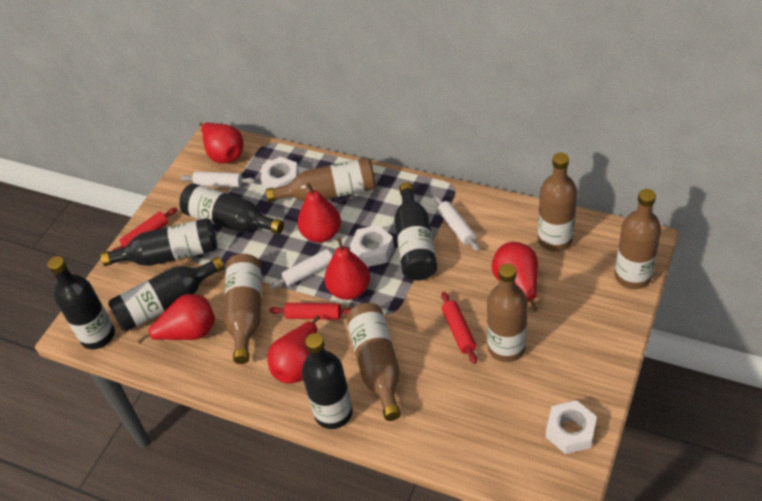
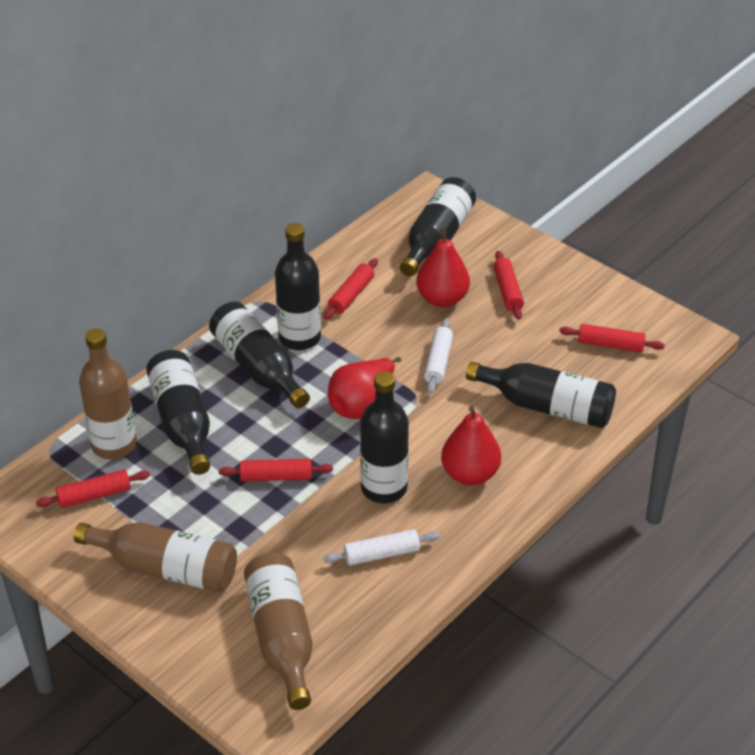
brown bottle: [224,254,261,364] [266,157,376,202] [346,303,401,421] [487,263,527,362] [538,153,577,252] [615,189,661,289] = 6 -> [74,522,237,592] [79,328,137,459] [244,552,313,710] = 3
red pear: [138,294,215,344] [199,122,243,164] [267,315,320,384] [297,183,341,243] [324,238,370,300] [492,242,538,312] = 6 -> [328,356,401,419] [417,227,470,307] [441,406,501,485] = 3
red rolling pin: [112,207,177,251] [269,303,352,320] [441,292,477,364] = 3 -> [36,470,150,508] [219,459,333,482] [324,258,378,320] [493,251,524,319] [559,324,665,353] = 5
white nut: [261,157,299,190] [350,225,394,267] [546,400,597,454] = 3 -> none = 0
white rolling pin: [180,171,255,187] [270,249,335,289] [435,196,480,251] = 3 -> [323,529,440,566] [424,319,453,394] = 2

